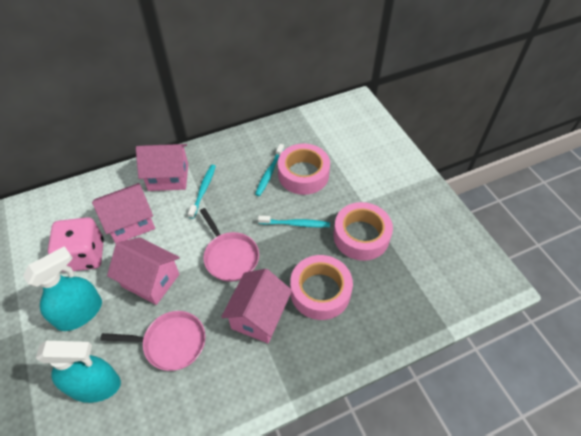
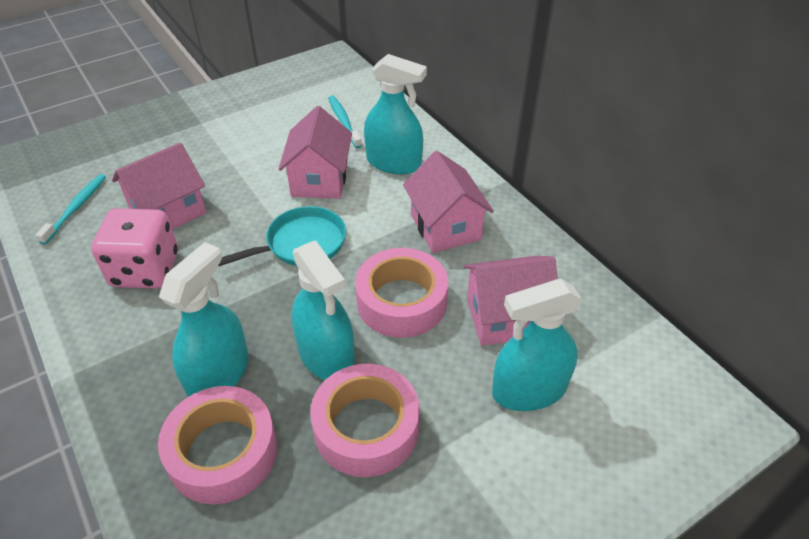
pink pan: [100,311,205,371] [200,208,259,282] = 2 -> none = 0
turquoise pan: none = 0 -> [218,206,346,266] = 1
turquoise spray bottle: [23,246,102,331] [36,341,121,403] = 2 -> [159,242,249,397] [291,240,355,380] [364,54,427,175] [492,279,583,411] = 4
turquoise toothbrush: [188,165,216,219] [255,144,284,196] [258,216,330,227] = 3 -> [35,174,106,245] [328,96,362,148] = 2

